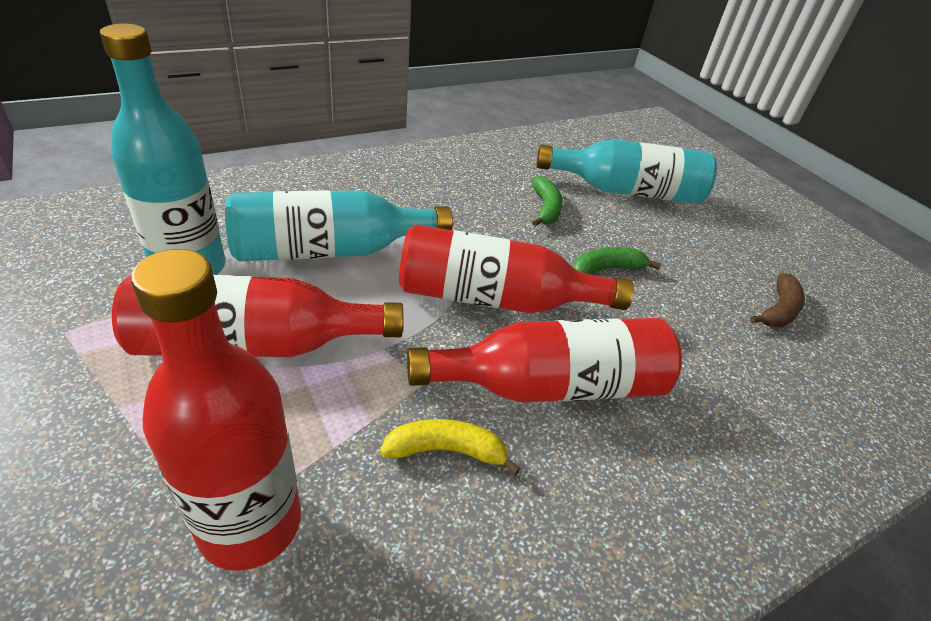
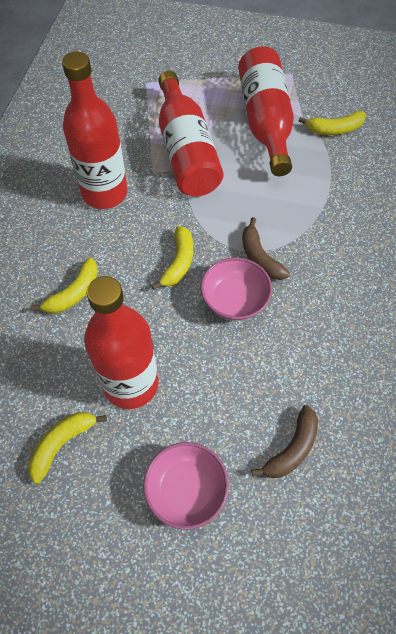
brown banana: [750,273,805,327] = 1 -> [242,217,290,280] [251,405,318,478] = 2
green banana: [532,176,563,227] [573,247,661,275] = 2 -> none = 0
pink bowl: none = 0 -> [143,442,229,530] [201,257,272,320] = 2
turquoise bottle: [100,24,225,275] [225,190,453,262] [536,139,717,204] = 3 -> none = 0
yellow banana: [380,419,521,475] = 1 -> [28,412,107,484] [31,258,98,313] [151,226,193,290] [298,111,366,135] = 4

